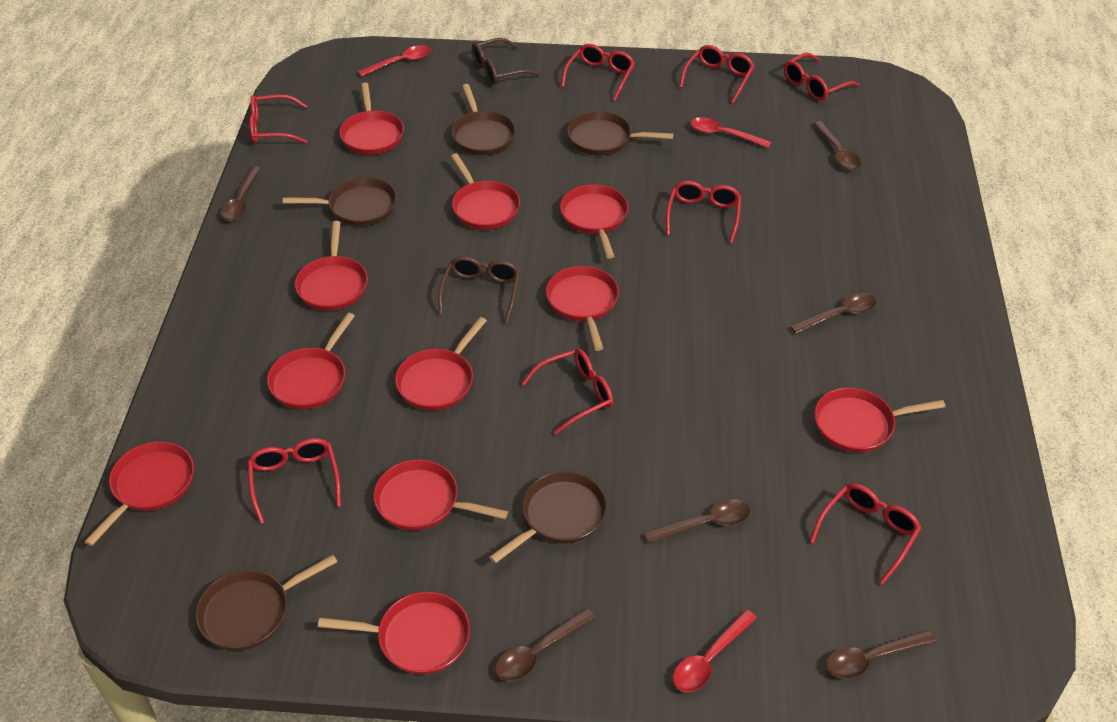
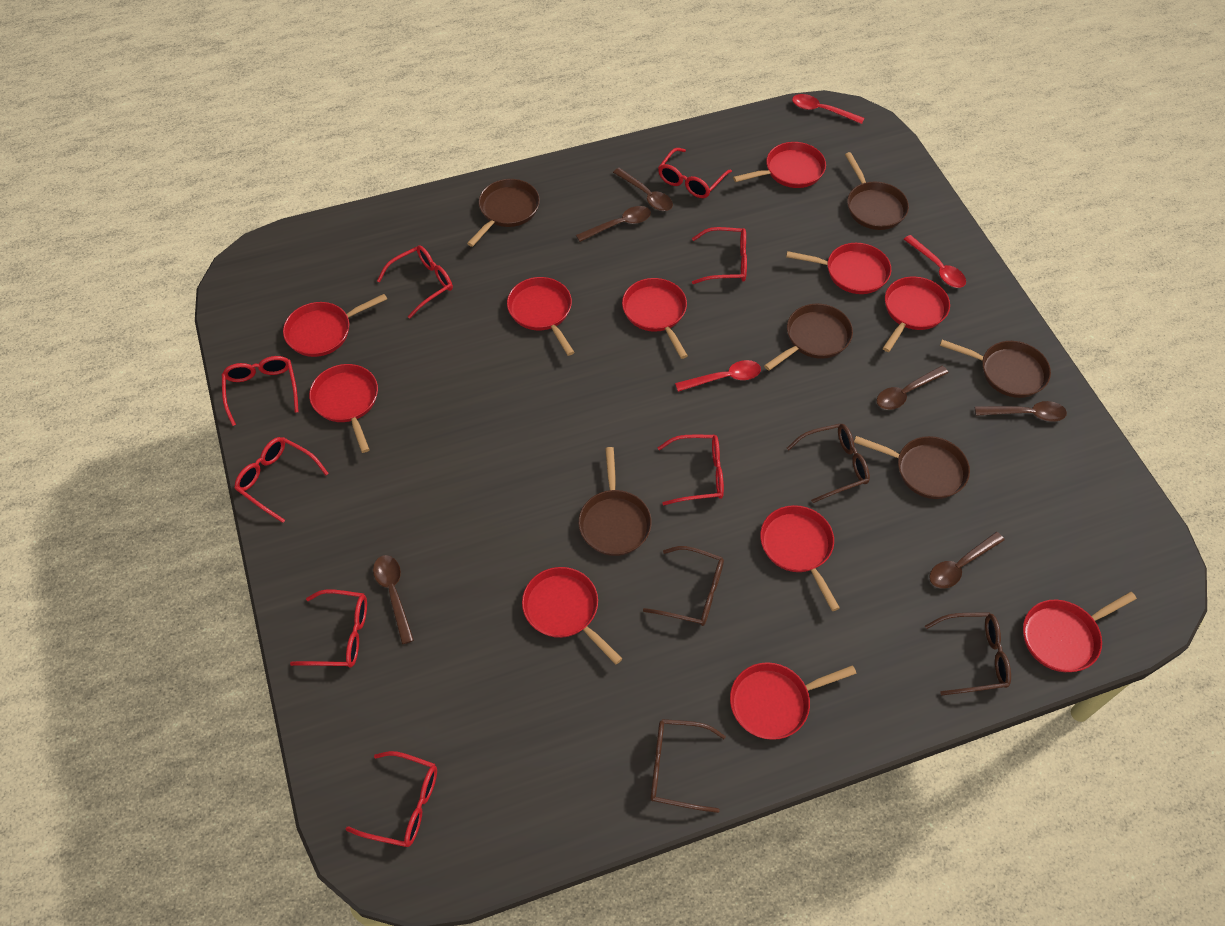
brown glasses: [438,256,520,323] [472,38,541,85] = 2 -> [643,546,724,626] [651,719,726,813] [787,424,870,503] [925,612,1011,695] = 4
brown pan: [195,555,337,651] [283,177,397,226] [451,84,516,155] [489,471,607,564] [567,111,674,155] = 5 -> [467,179,540,247] [578,447,652,556] [764,304,853,371] [845,152,909,230] [854,436,970,499] [940,340,1051,398] = 6

